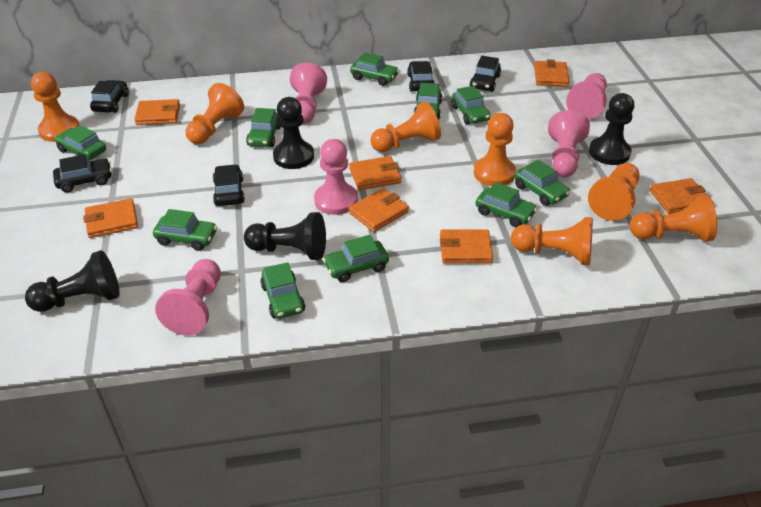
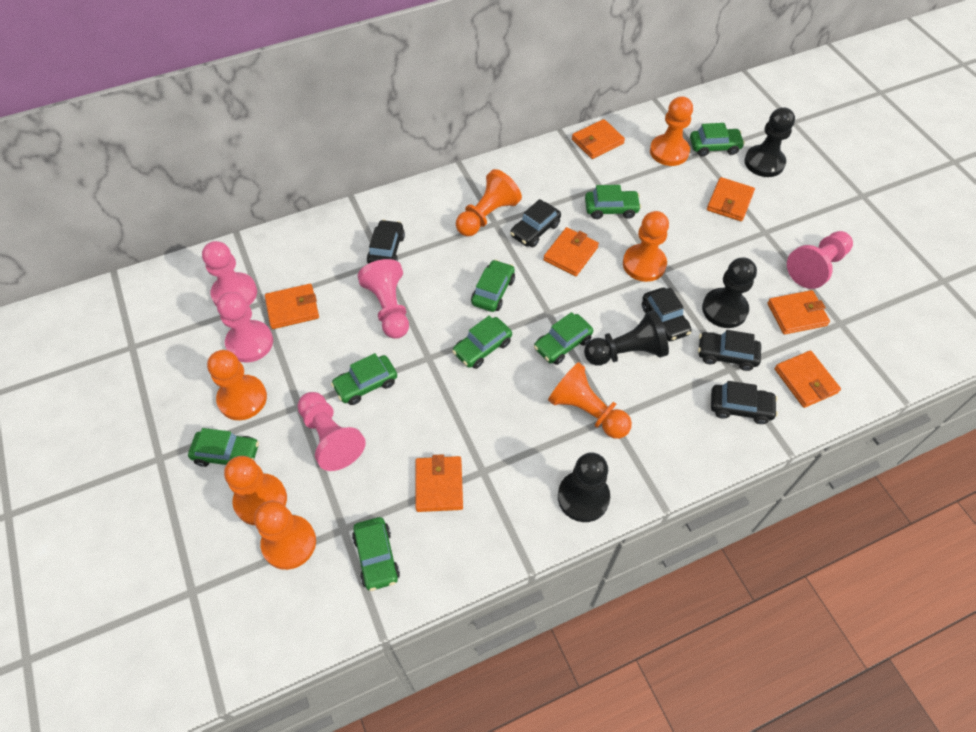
green car: [55,125,106,160] [153,209,217,251] [246,108,281,147] [260,262,305,319] [323,235,389,282] [350,53,399,86] [414,83,442,120] [451,86,491,125] [476,182,537,227] [514,160,570,206] = 10 -> [188,428,259,467] [331,353,397,405] [352,517,400,591] [452,316,512,369] [471,259,515,312] [534,312,593,365] [585,185,641,219] [690,123,745,157] = 8

